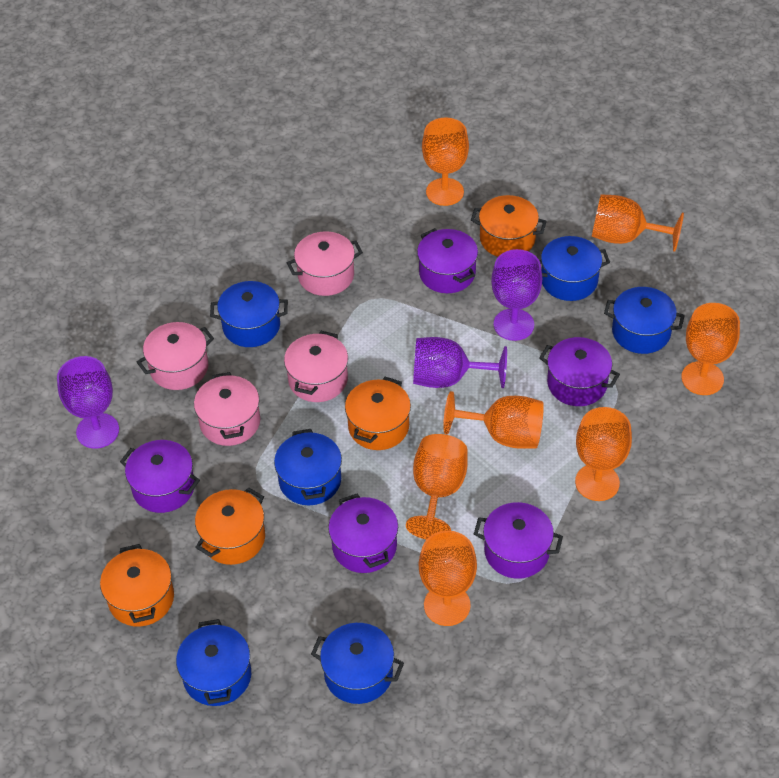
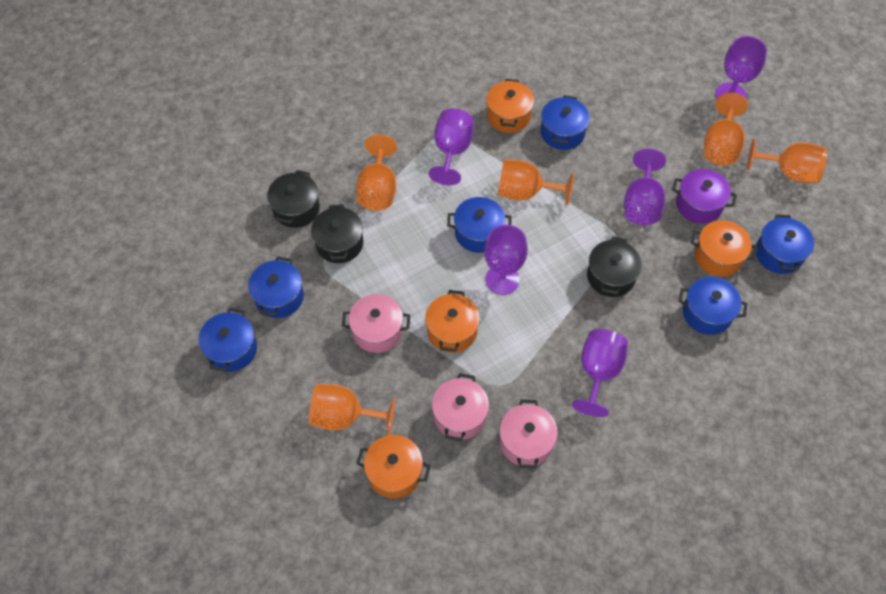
black pot: none = 0 -> [267,170,320,228] [311,204,363,263] [587,236,642,297] = 3
orange goblet: [406,434,468,540] [419,531,477,626] [422,118,469,206] [443,391,544,449] [575,407,632,501] [592,194,684,252] [681,303,740,395] = 7 -> [309,384,396,435] [356,134,397,211] [498,159,574,205] [704,93,748,165] [747,138,827,183] = 5
pink pot: [137,322,214,390] [194,372,260,446] [284,331,348,402] [287,231,363,296] = 4 -> [342,294,410,353] [432,373,489,441] [499,399,558,469] = 3
purple goblet: [57,356,119,449] [413,337,507,388] [491,249,542,341] = 3 -> [429,109,474,185] [484,225,528,295] [572,329,628,417] [624,148,666,225] [715,36,767,98] = 5
purple pot: [120,440,200,513] [328,494,398,573] [417,228,478,293] [474,502,563,579] [539,337,620,406] = 5 -> [672,169,737,224] = 1

